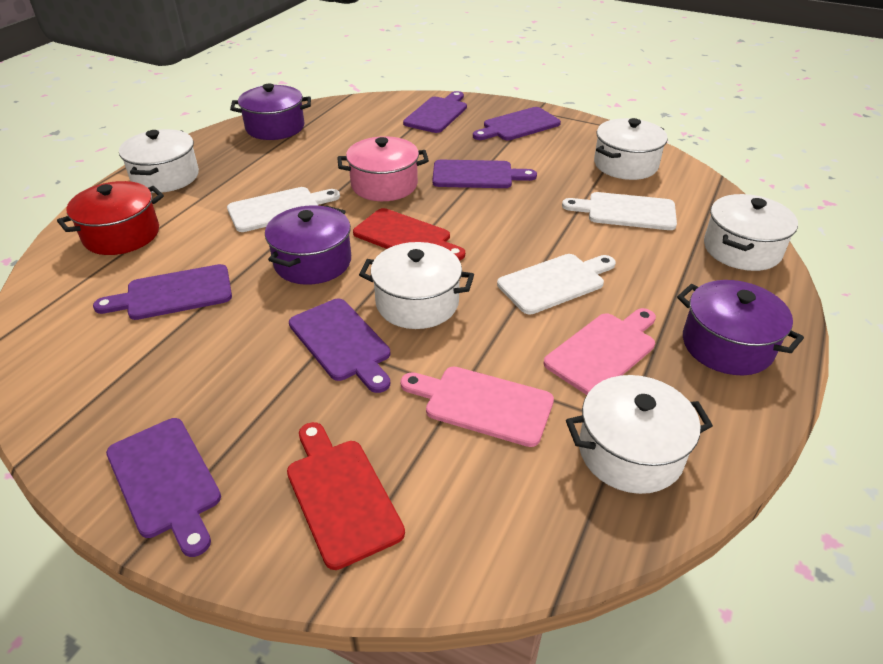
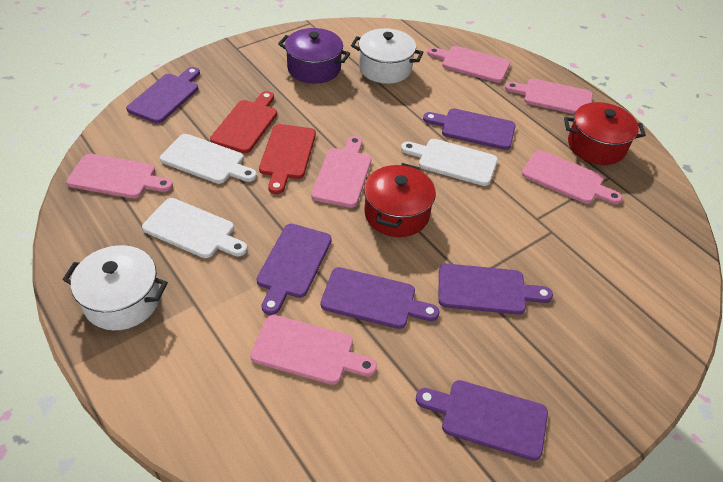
pink cutting board: [400,367,554,447] [544,308,656,395] = 2 -> [66,153,173,199] [250,315,377,385] [311,136,372,208] [427,46,510,83] [505,79,593,114] [522,150,623,205] = 6
pink pot: [337,136,429,201] = 1 -> none = 0
purple pot: [230,84,311,140] [265,205,351,285] [677,280,804,375] = 3 -> [278,28,350,84] = 1
red pot: [57,181,164,255] = 1 -> [364,163,436,237] [564,102,646,165] = 2
white pot: [119,129,199,193] [359,242,474,329] [566,375,713,494] [594,118,668,180] [704,194,798,271] = 5 -> [62,245,168,330] [351,28,424,84] = 2

